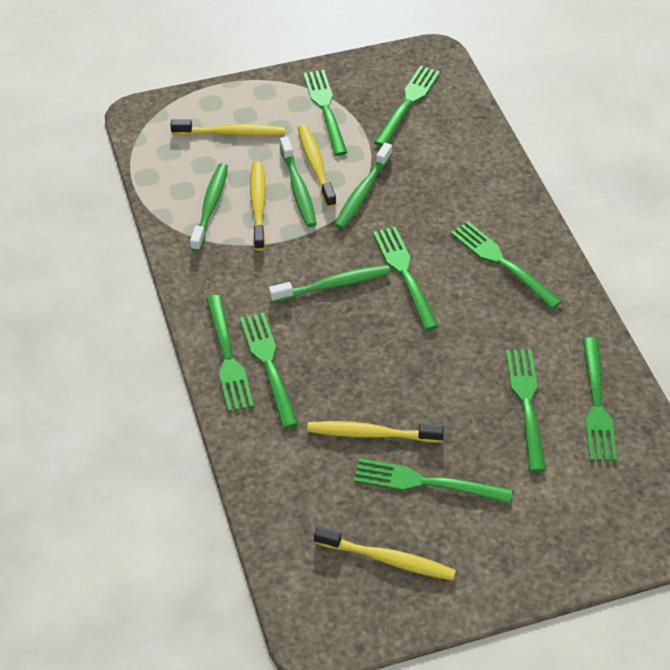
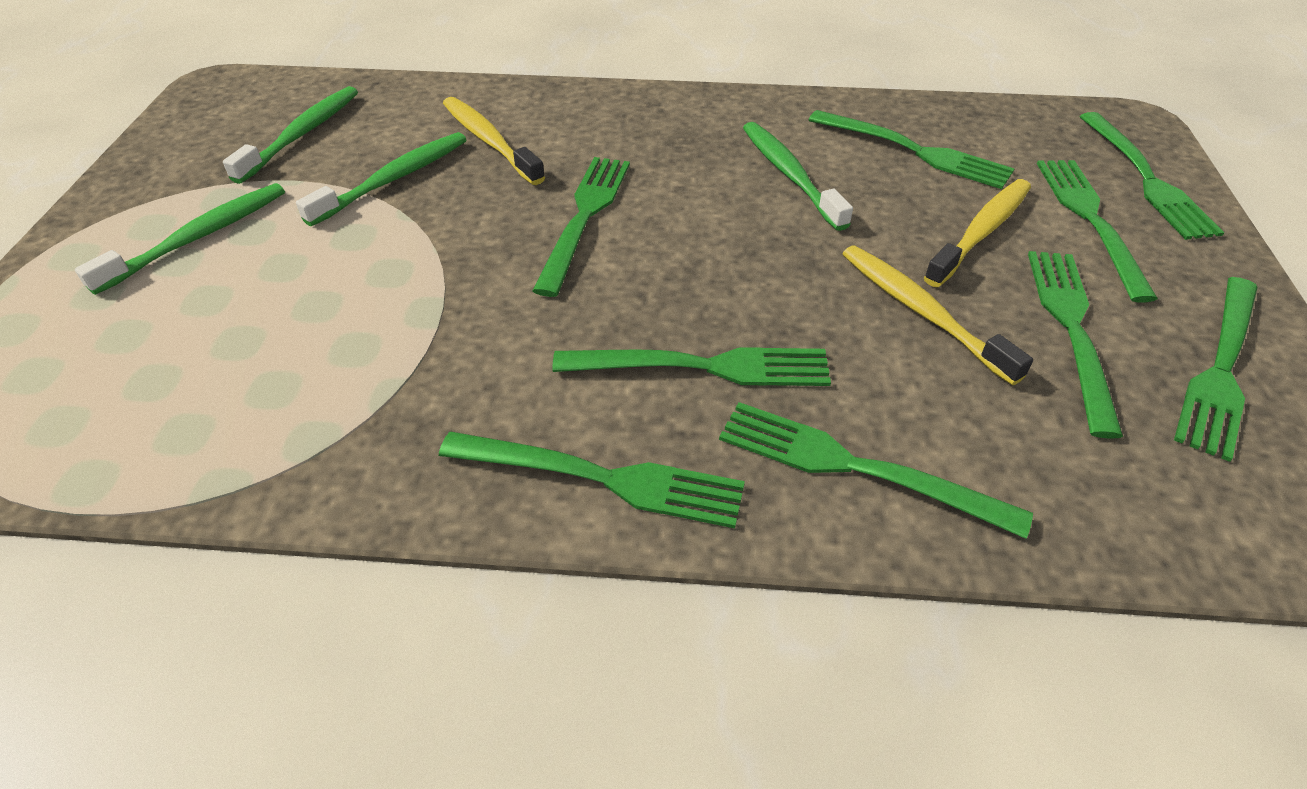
yellow toothbrush: [170,119,285,136] [250,161,266,251] [298,125,336,208] [307,421,444,442] [314,526,456,581] = 5 -> [443,97,545,185] [843,246,1033,385] [924,179,1031,287] = 3

